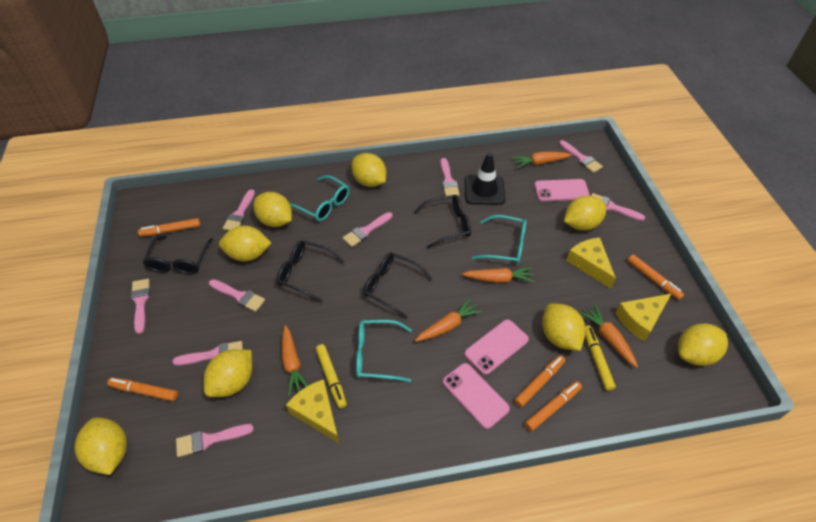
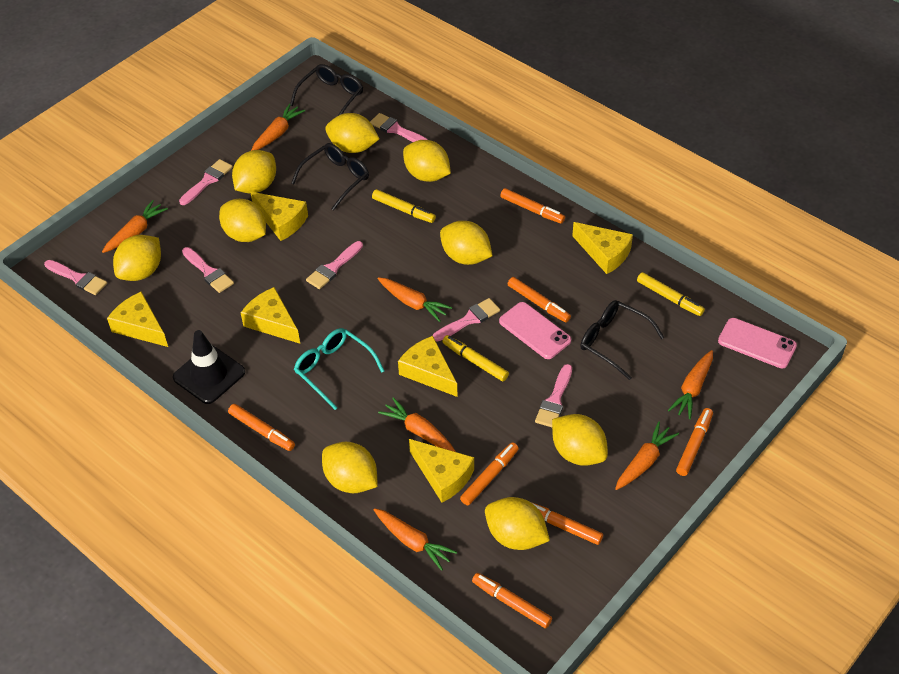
black glasses: [143,235,213,274] [277,240,345,302] [363,252,432,319] [414,195,471,249] = 4 -> [290,64,363,116] [291,143,369,211] [580,300,664,380] = 3
orange carrot: [282,325,308,396] [415,298,482,342] [462,267,535,283] [512,152,572,168] [579,304,638,368] = 5 -> [102,200,168,253] [251,104,305,151] [374,508,457,571] [378,277,452,322] [378,397,456,452] [615,422,679,490] [668,350,713,419] = 7
orange marker: [107,377,178,401] [138,218,201,237] [514,355,565,408] [525,381,582,431] [627,255,684,300] = 5 -> [228,404,295,451] [460,442,519,505] [472,573,552,628] [500,188,565,224] [508,277,571,323] [531,502,603,545] [676,408,713,476] = 7
pink brush: [131,279,150,334] [172,341,243,366] [176,424,254,457] [209,279,265,312] [223,189,255,231] [343,212,393,247] [440,158,460,196] [559,140,603,173] [591,193,645,221] = 9 -> [44,260,107,295] [179,159,233,205] [182,247,234,293] [306,241,363,289] [370,113,428,142] [433,298,500,342] [535,364,572,427] = 7
pink phone: [443,363,510,429] [465,319,529,375] [534,179,590,201] = 3 -> [499,302,571,359] [718,318,797,368] = 2
turquoise glasses: [290,175,350,221] [356,320,412,382] [472,215,527,264] = 3 -> [294,328,384,410] = 1
yellow cheese: [286,379,340,444] [566,237,616,289] [615,294,671,342] = 3 -> [107,292,168,347] [241,287,300,344] [250,192,308,241] [398,336,458,397] [409,439,474,503] [572,222,633,274] = 6
yellow lemon: [75,417,127,475] [203,349,252,397] [219,225,271,262] [253,192,292,227] [351,153,386,187] [542,303,586,351] [564,196,607,231] [678,323,728,366] = 8 -> [113,235,161,281] [219,199,266,242] [232,150,276,194] [322,442,378,493] [325,113,379,153] [403,140,451,182] [440,221,492,265] [485,497,550,550] [552,414,608,466] = 9
yellow marker: [316,344,347,408] [585,326,616,391] = 2 -> [372,189,436,223] [442,335,509,381] [637,272,705,316] = 3

